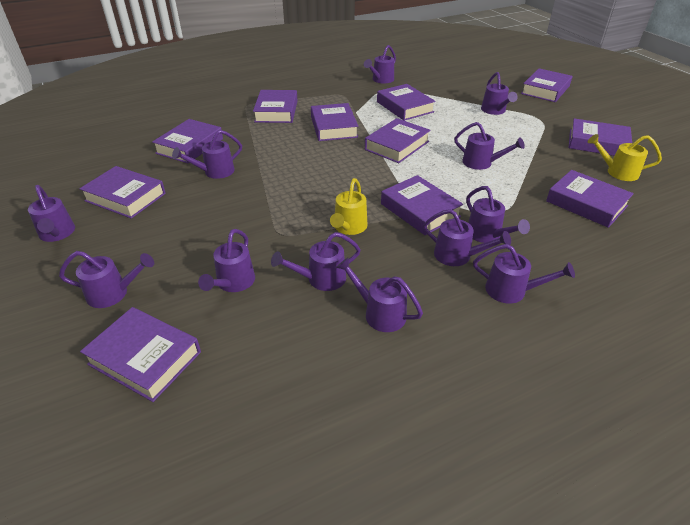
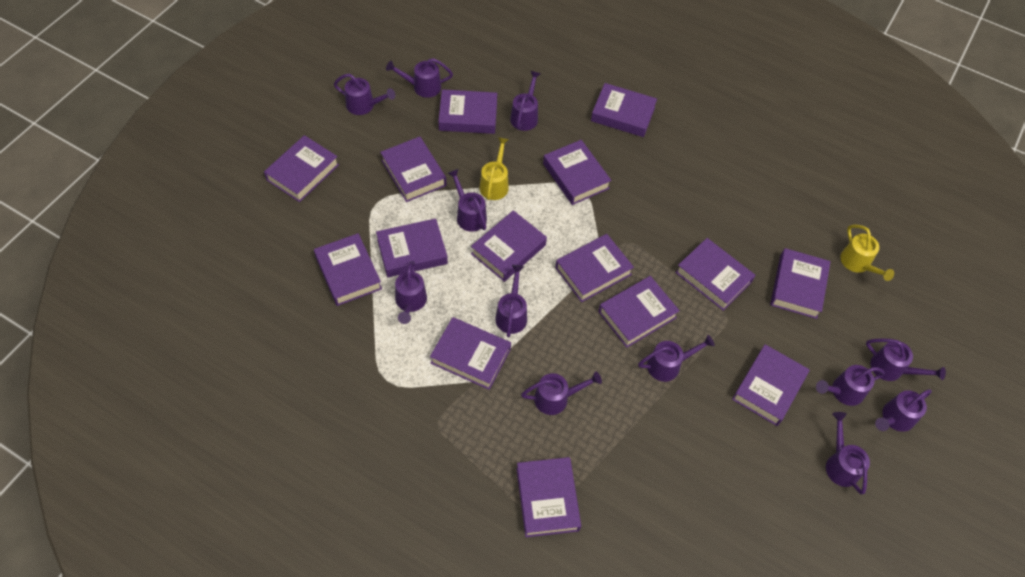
purple book: [79,166,166,219] [80,307,201,402] [152,119,223,164] [253,90,298,123] [311,103,358,141] [365,118,431,163] [377,84,436,121] [381,175,463,235] [521,68,572,102] [546,170,634,228] [569,118,632,156] = 11 -> [264,135,339,202] [314,233,382,306] [376,218,448,277] [380,137,446,202] [430,317,511,390] [438,89,497,134] [471,210,547,282] [516,457,581,537] [543,140,612,205] [555,234,634,302] [591,83,657,137] [598,276,680,348] [675,238,755,311] [732,344,810,426] [770,248,831,319] = 15

